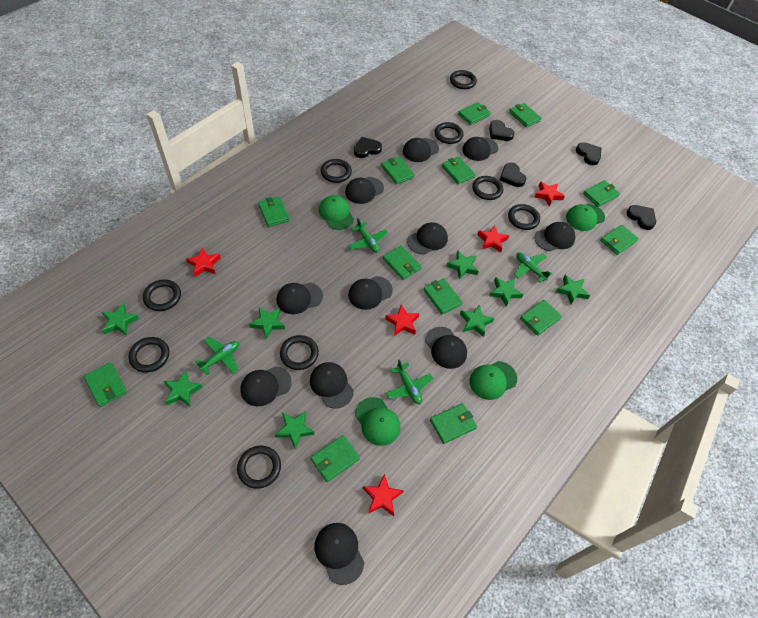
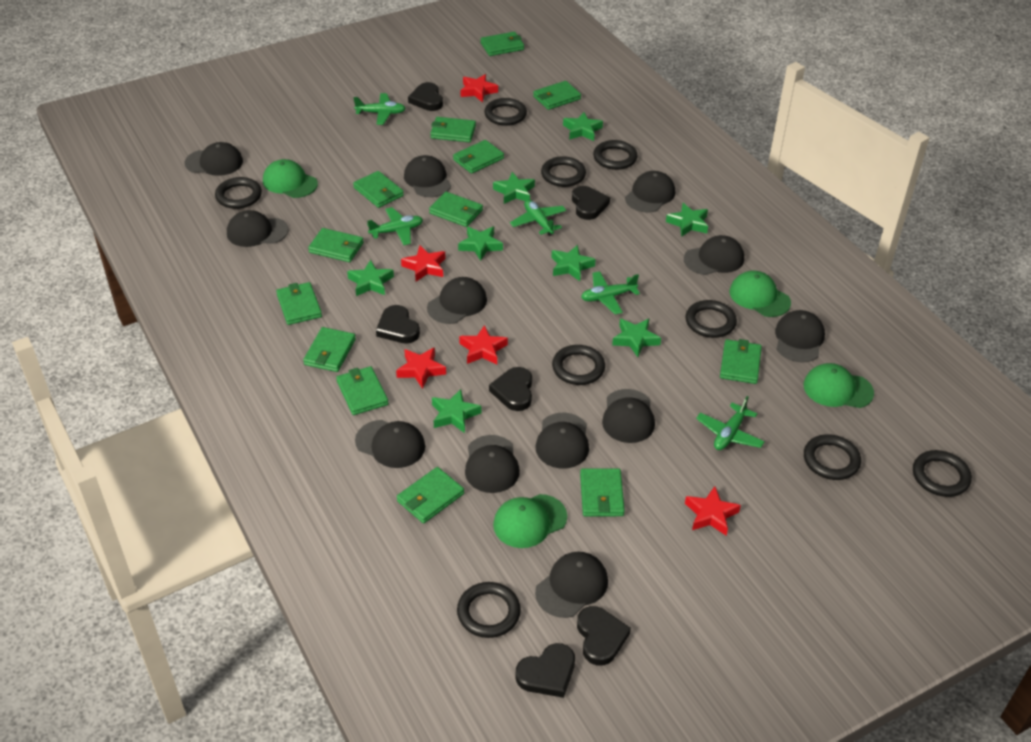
black cap: [241,366,292,406] [276,283,323,314] [310,362,354,409] [315,523,365,585] [345,177,384,204] [348,276,393,310] [403,138,439,162] [407,222,448,255] [425,327,467,369] [462,137,498,161] [534,222,575,251] = 11 -> [184,142,243,176] [227,210,288,247] [355,420,425,468] [404,155,451,197] [427,277,487,324] [465,435,520,493] [535,413,589,469] [535,552,608,618] [602,389,655,443] [625,171,675,213] [684,235,744,275] [775,310,825,363] = 12
black heart: [354,137,382,158] [489,120,514,141] [500,162,526,187] [576,142,601,165] [627,205,656,230] = 5 -> [376,305,420,344] [408,82,443,111] [489,367,532,411] [515,643,575,698] [572,186,610,220] [577,606,631,666] = 6
green plane: [195,337,239,375] [348,218,388,253] [386,359,433,404] [514,252,552,283] = 4 -> [354,93,406,125] [367,207,423,245] [510,199,566,236] [581,271,640,315] [696,396,765,450] = 5

